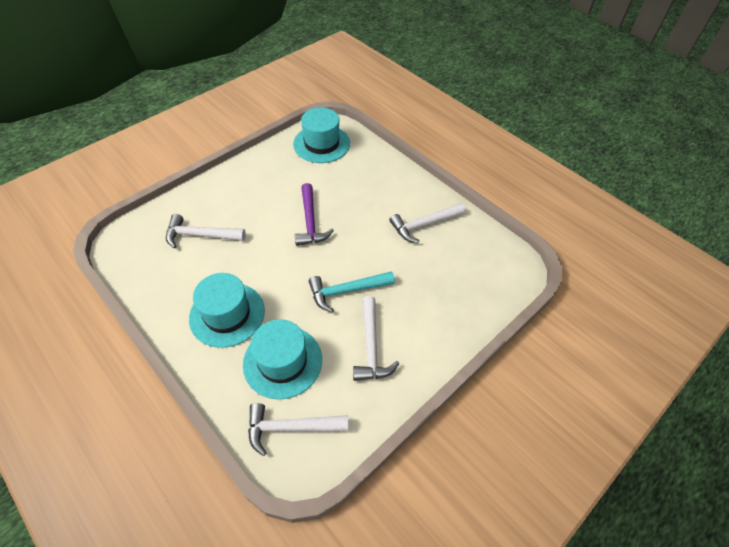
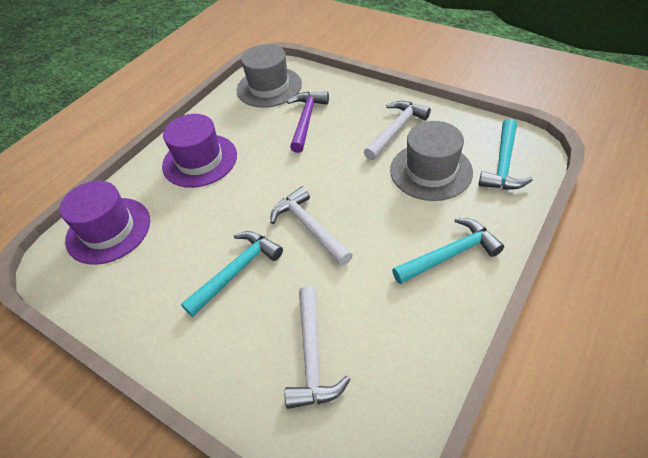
grey hat: none = 0 -> [237,44,302,108] [390,121,473,201] = 2
purple hat: none = 0 -> [59,181,150,265] [162,114,237,188] = 2
turquoise hammer: [309,271,395,313] = 1 -> [181,231,283,317] [392,218,504,284] [479,119,533,189] = 3
turquoise hat: [189,273,265,348] [243,319,322,399] [293,107,350,163] = 3 -> none = 0
white hammer: [166,214,246,248] [248,403,349,456] [353,296,399,381] [389,203,465,243] = 4 -> [270,186,352,266] [284,286,351,409] [364,101,431,160] = 3

